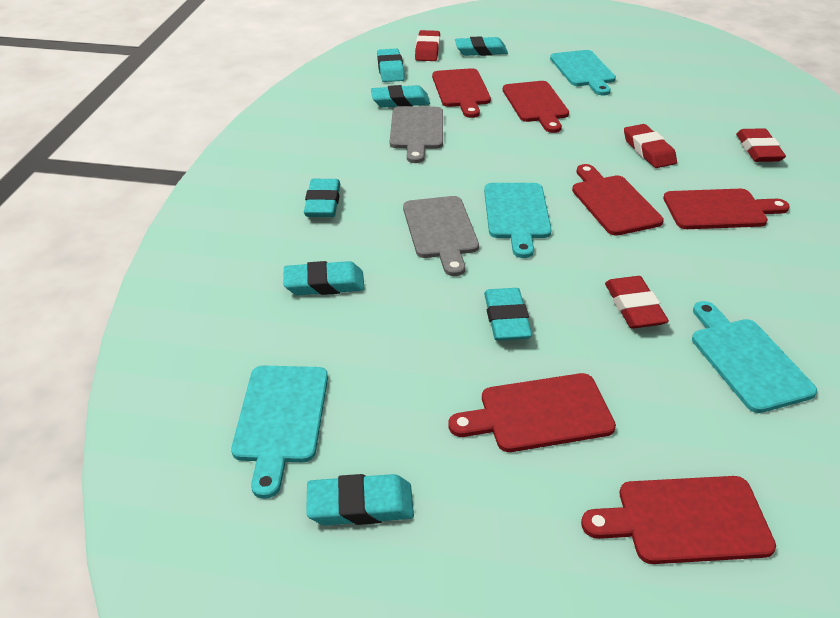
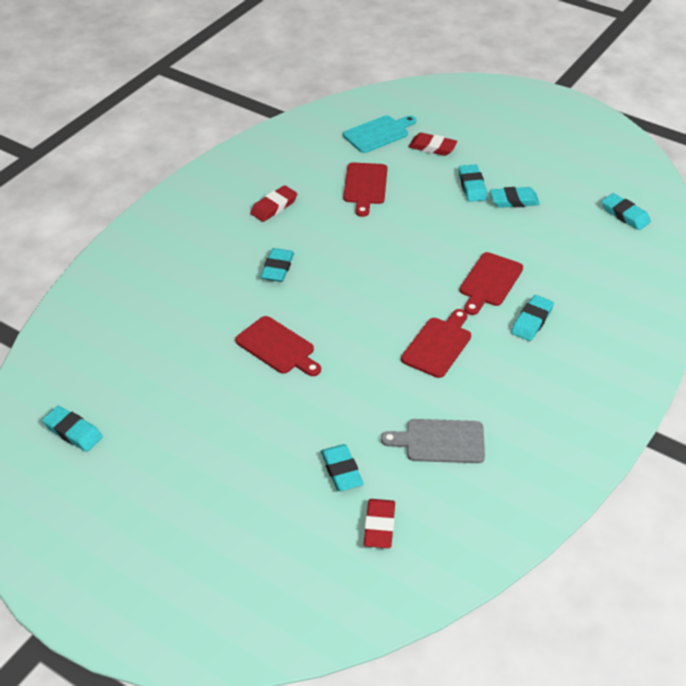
grey cutting board: [390,106,443,163] [403,196,479,276] = 2 -> [381,419,485,463] = 1
red cutting board: [432,68,491,118] [448,373,616,452] [503,81,569,133] [572,164,664,236] [581,476,776,564] [663,189,790,229] = 6 -> [235,316,321,376] [343,162,387,217] [401,309,471,378] [460,252,523,315] = 4
red eraser: [415,30,440,61] [605,276,669,328] [624,124,677,168] [736,128,786,162] = 4 -> [250,185,297,222] [364,499,395,548] [409,133,457,156] = 3
turquoise cutting board: [231,366,328,499] [484,183,552,258] [550,50,616,96] [692,301,817,413] = 4 -> [343,115,416,153] = 1

